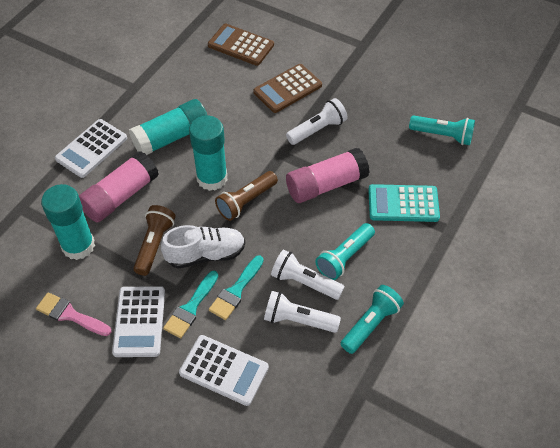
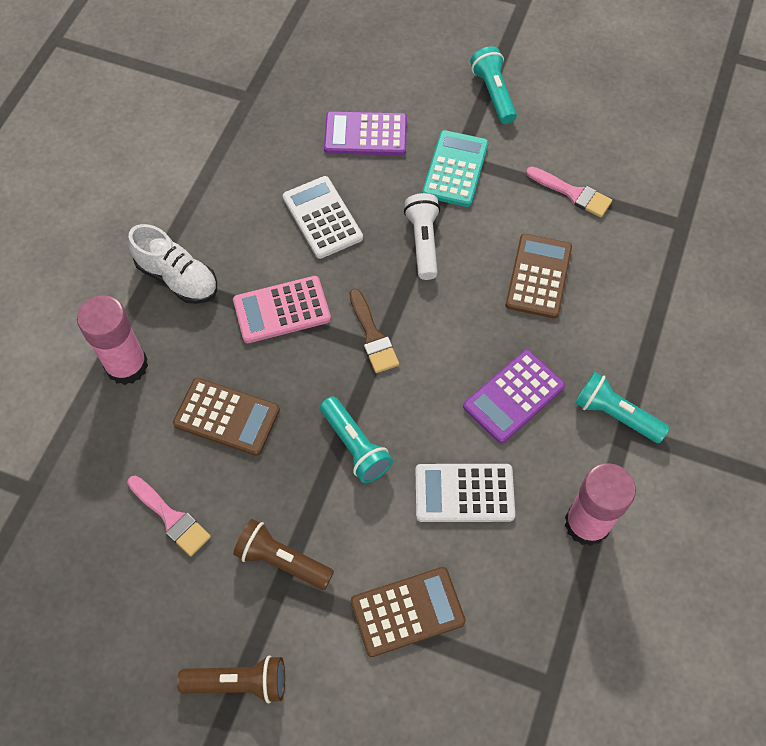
brown brush: none = 0 -> [349,289,399,373] = 1
brown calculator: [208,24,274,66] [253,64,322,113] = 2 -> [173,378,280,456] [351,567,466,657] [506,234,572,319] = 3
pink brush: [36,292,111,336] = 1 -> [127,476,211,556] [526,167,612,218] = 2
pink calculator: none = 0 -> [233,276,331,343] = 1
purple calculator: none = 0 -> [324,111,407,155] [463,350,565,443] = 2
turquoise brush: [163,271,218,338] [209,255,264,320] = 2 -> none = 0
turquoise glue stick: [41,184,95,260] [129,99,208,155] [189,116,227,191] = 3 -> none = 0
white calculator: [55,119,127,178] [112,286,165,357] [179,335,269,406] = 3 -> [283,176,363,259] [415,464,515,522] = 2
white flashlight: [264,291,341,333] [271,249,345,300] [286,98,348,145] = 3 -> [404,193,440,280] = 1

